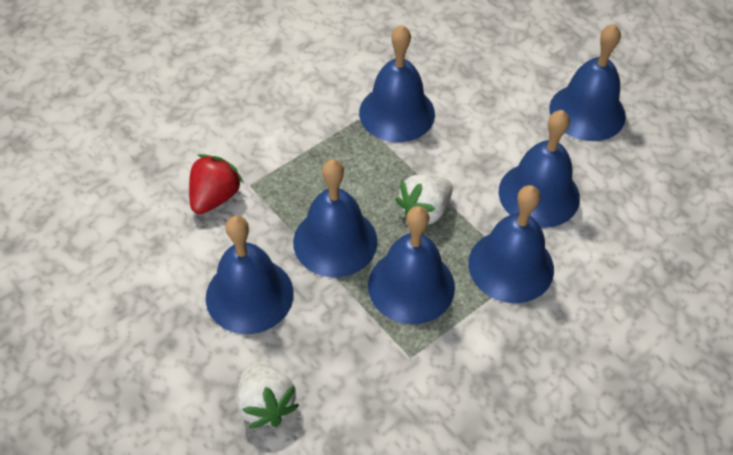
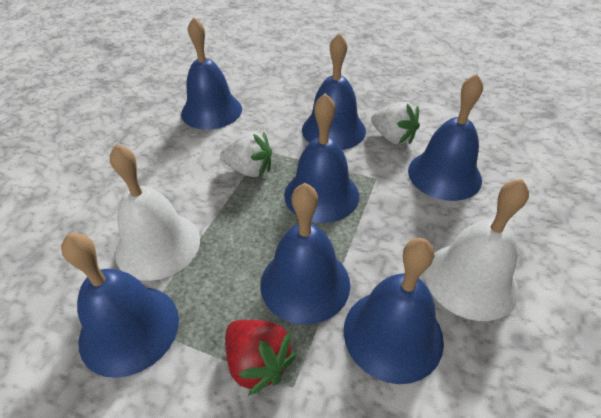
white bell: none = 0 -> [110,144,200,281] [425,179,529,321] = 2

